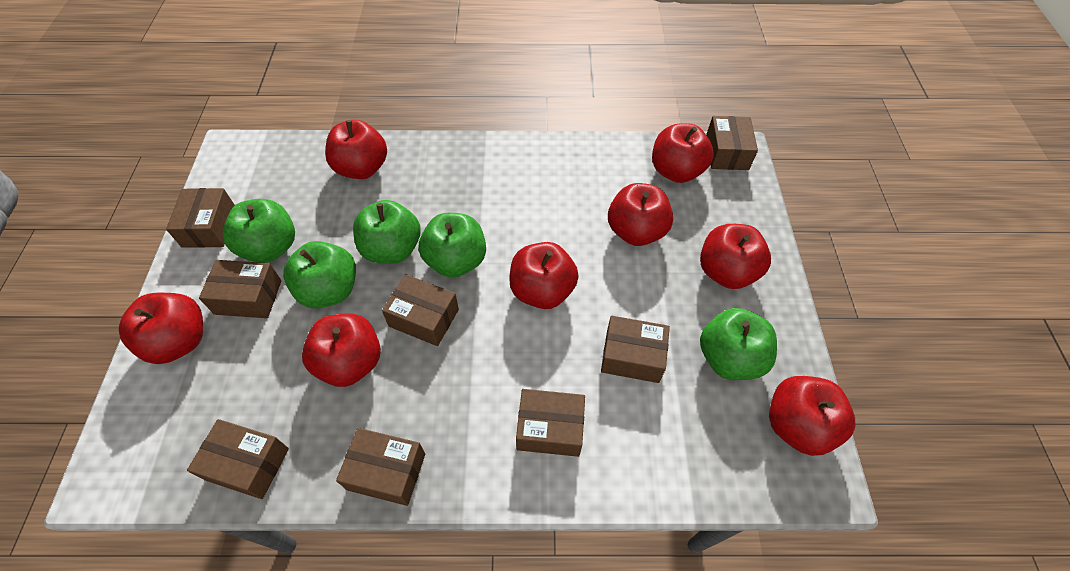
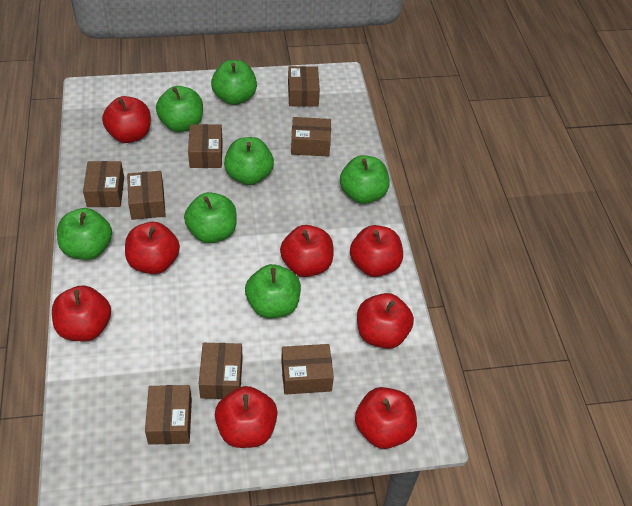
green apple: [223,199,295,263] [283,241,356,309] [353,200,421,264] [419,213,486,278] [700,308,777,380] = 5 -> [57,208,112,260] [156,86,203,132] [184,192,237,243] [211,60,257,105] [224,137,274,185] [245,264,301,318] [340,155,389,204] = 7

